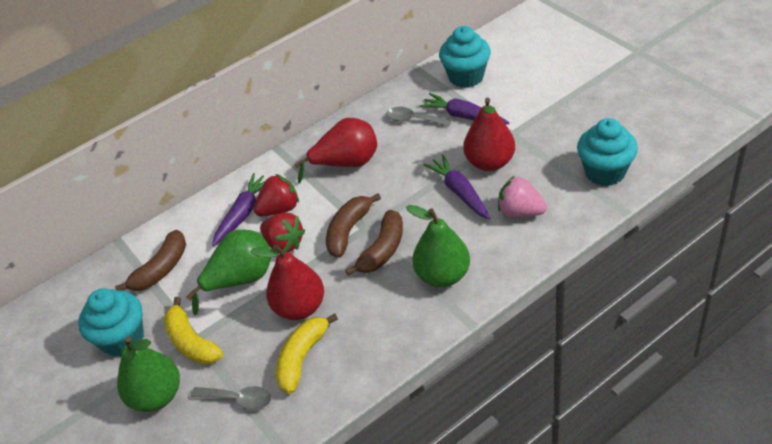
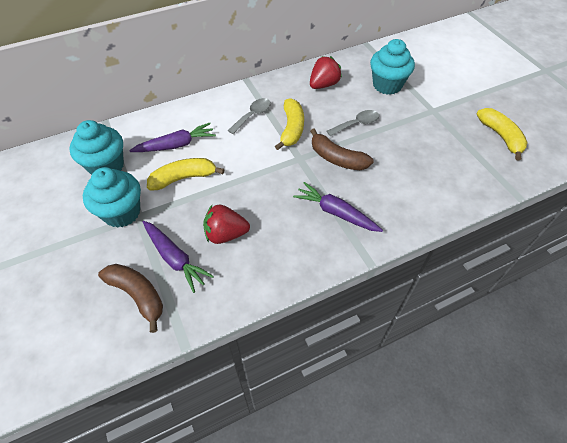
brown banana: [115,230,186,291] [326,193,381,258] [345,210,403,276] = 3 -> [98,264,163,333] [310,128,374,170] = 2
green pear: [117,336,180,412] [186,230,271,315] [406,205,470,287] = 3 -> none = 0
pink strawberry: [498,176,547,217] = 1 -> none = 0
red pear: [250,244,324,320] [294,118,377,183] [463,98,515,171] = 3 -> none = 0
yellow banana: [164,297,223,365] [275,313,338,394] = 2 -> [147,158,224,191] [275,98,304,150] [476,108,528,161] = 3

